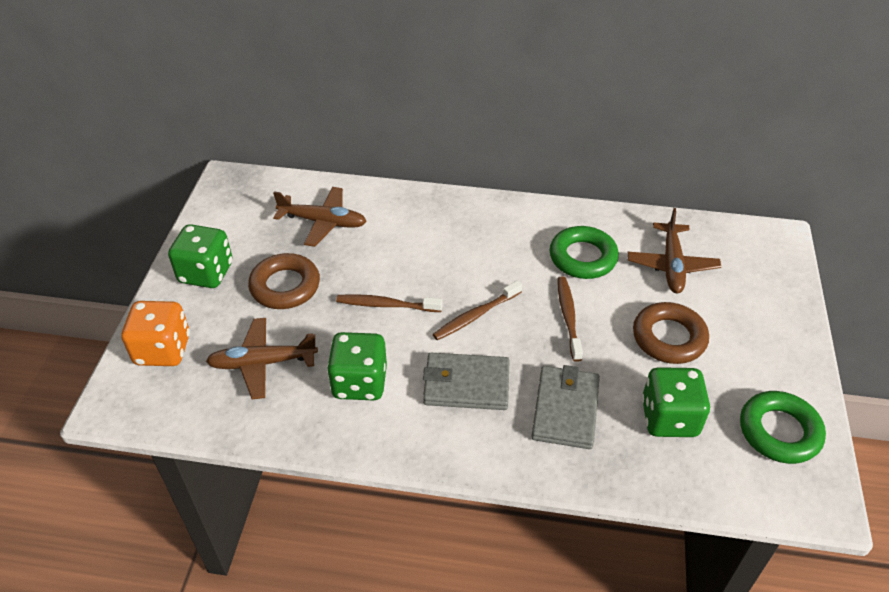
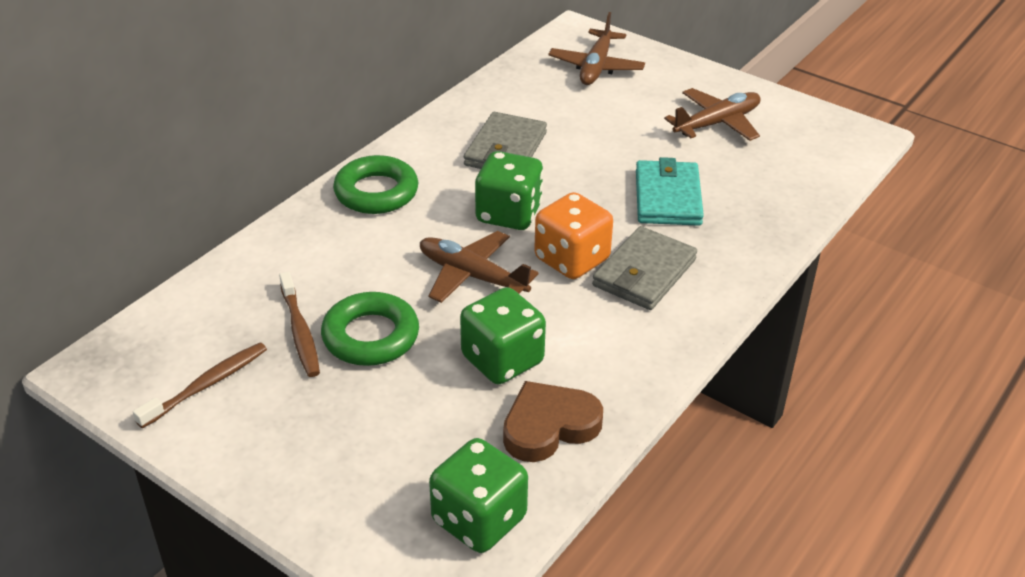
brown heart: none = 0 -> [503,381,603,462] = 1
brown ring: [248,253,320,309] [633,302,709,364] = 2 -> none = 0
brown toothbrush: [336,294,443,312] [433,280,522,340] [557,276,583,362] = 3 -> [133,342,267,429] [279,272,320,377] = 2
turquoise wallet: none = 0 -> [636,157,704,226] = 1

